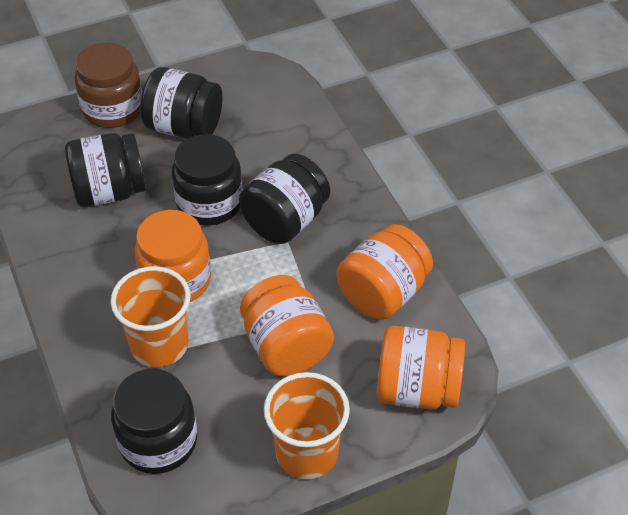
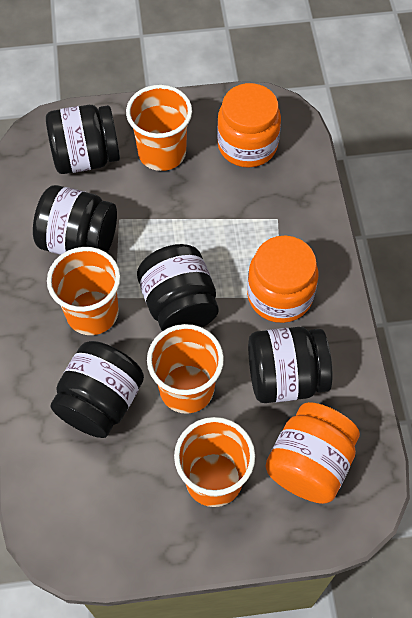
brown jar: [74,43,142,128] = 1 -> none = 0
orange cup: [111,266,190,367] [264,372,350,479] = 2 -> [47,247,121,335] [126,85,192,171] [147,324,224,414] [174,417,255,507] = 4
orange jar: [135,210,211,302] [240,275,334,376] [337,224,433,320] [377,326,465,410] = 4 -> [217,83,281,168] [247,236,318,323] [265,402,360,504] = 3

